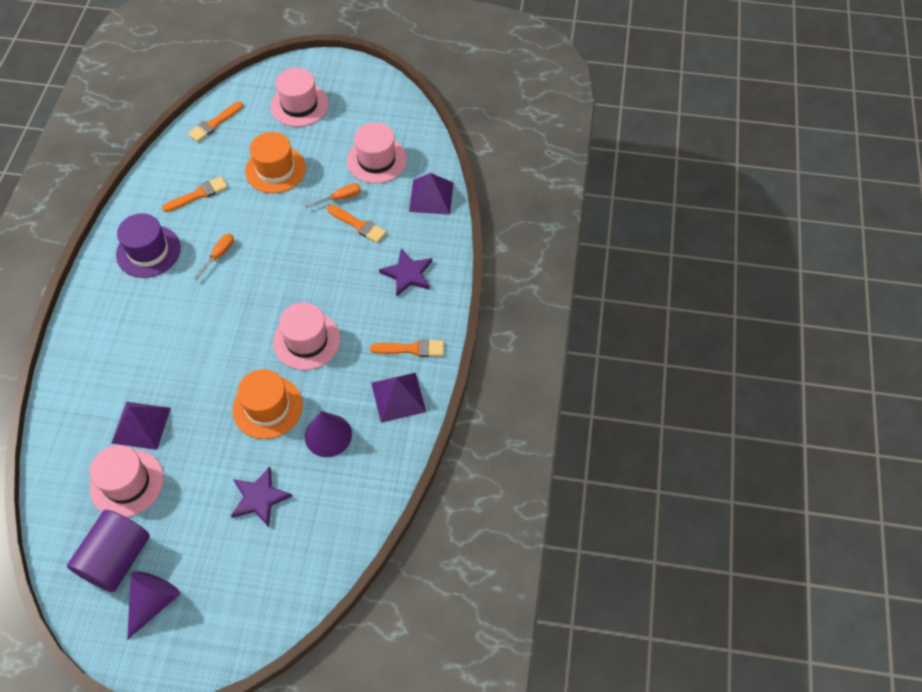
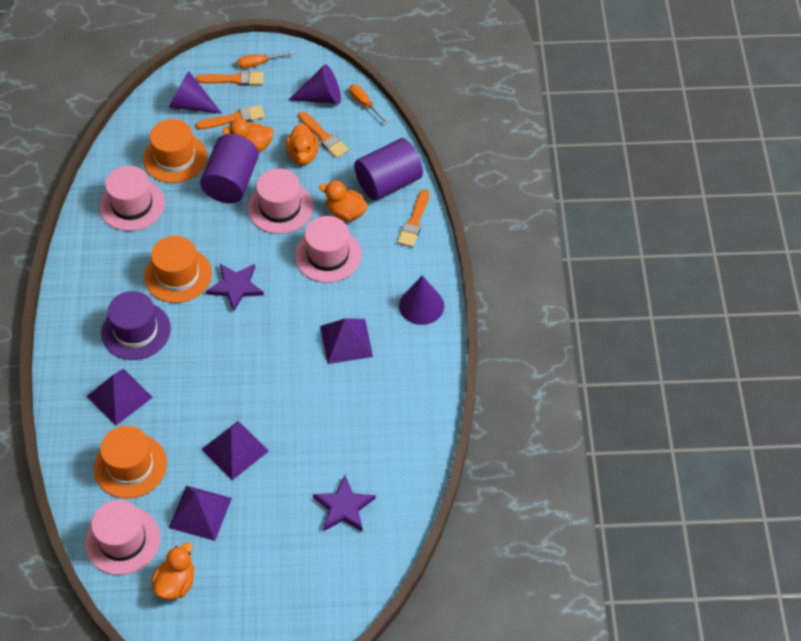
orange duck: none = 0 -> [151,542,194,600] [222,118,274,152] [286,124,319,165] [319,181,368,221] = 4
orange hat: [233,369,303,439] [245,132,306,193] = 2 -> [94,426,167,499] [143,119,207,183] [144,236,212,303] = 3
purple cone: [127,571,180,640] [305,411,352,457] = 2 -> [169,71,222,114] [289,64,341,104] [399,275,444,325] = 3
purple cylinder: [67,510,150,592] = 1 -> [200,134,259,203] [354,138,423,201] = 2
purple pyramid: [111,402,171,450] [371,373,426,423] [409,173,454,215] = 3 -> [87,369,153,426] [169,486,232,541] [201,421,269,480] [320,318,373,364] = 4

